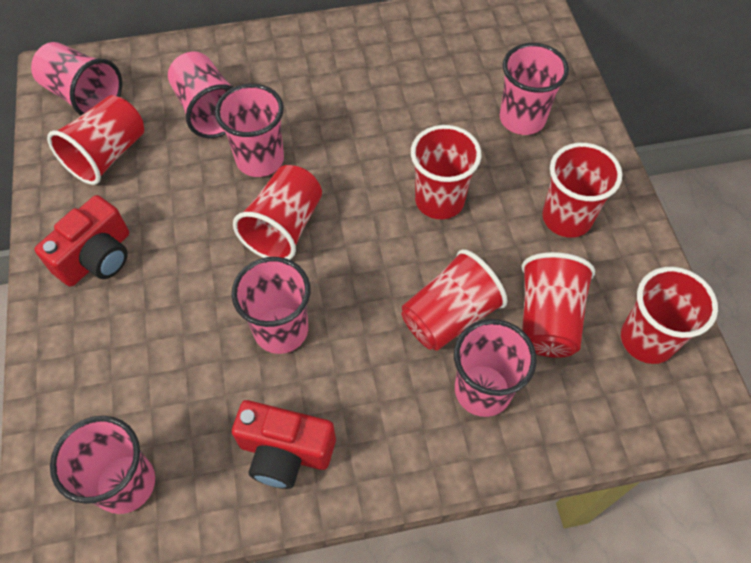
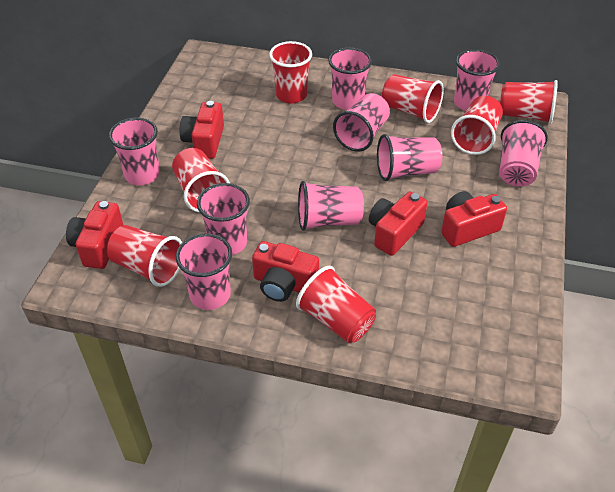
pink cup: [31,42,122,115] [50,416,155,514] [168,52,234,138] [215,84,284,177] [232,257,310,354] [454,319,537,417] [500,43,569,135] = 7 -> [109,118,160,185] [175,234,232,310] [197,183,250,255] [298,181,364,231] [328,47,372,110] [333,93,390,152] [377,134,442,181] [454,49,500,111] [499,120,548,187] = 9
red camera: [35,195,129,287] [232,400,336,489] = 2 -> [66,201,124,269] [180,101,224,159] [252,241,319,302] [369,192,428,256] [441,191,507,247] = 5

